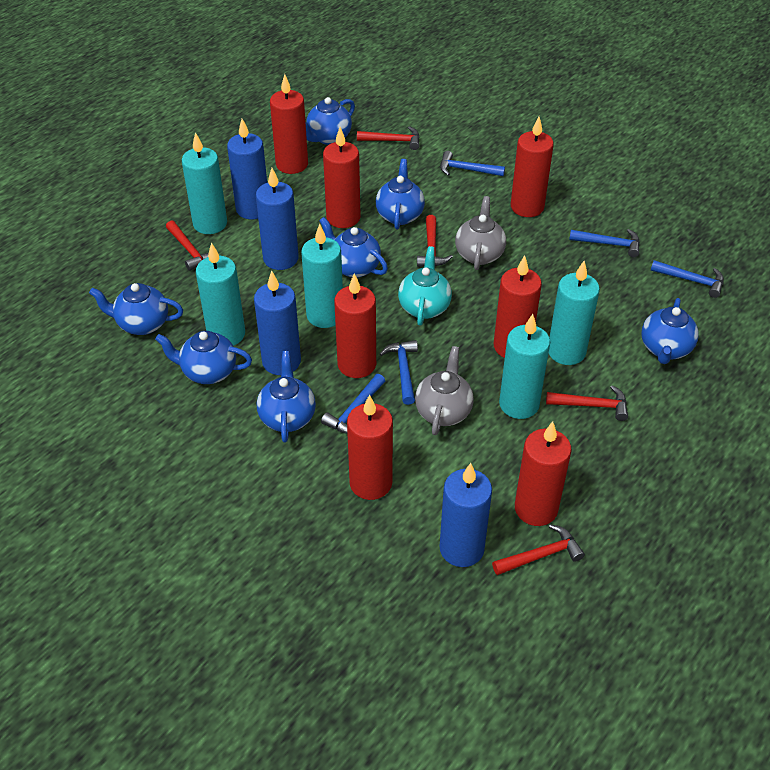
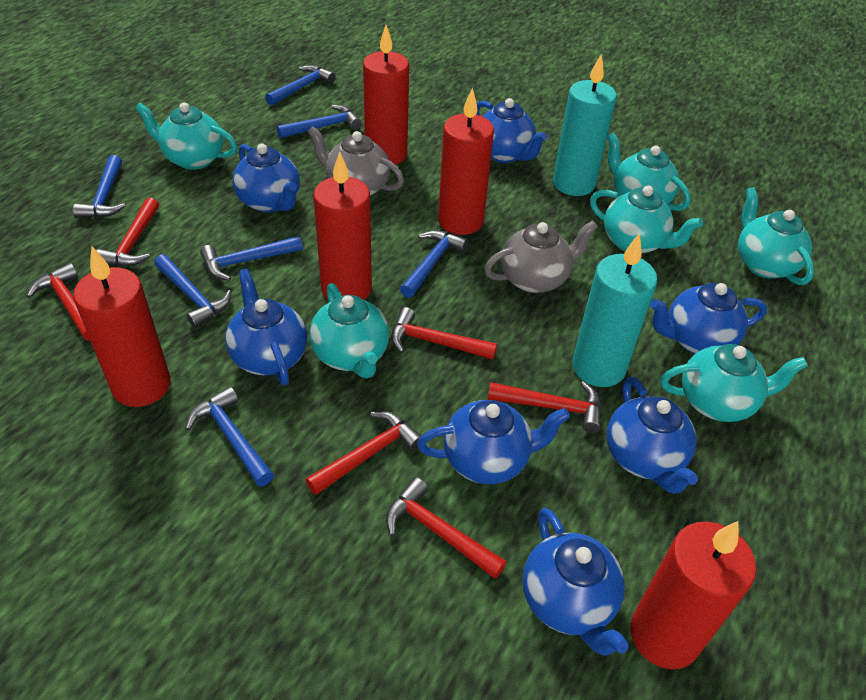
blue candle: [227,119,267,219] [254,271,301,375] [256,168,299,270] [439,463,492,567] = 4 -> none = 0
blue hammer: [321,374,385,434] [380,340,418,405] [440,151,505,176] [569,229,640,257] [651,260,724,298] = 5 -> [73,155,126,218] [154,254,231,328] [185,387,274,487] [200,236,303,281] [265,65,336,106] [277,105,361,138] [400,230,468,298] = 7
red candle: [270,74,308,174] [323,127,361,228] [334,273,376,378] [347,395,393,500] [494,255,542,358] [511,117,554,217] [515,421,571,526] = 7 -> [73,247,171,407] [313,152,372,300] [363,25,409,165] [438,87,494,235] [630,521,756,669] = 5
red hammer: [166,220,209,271] [357,126,419,150] [417,215,453,267] [492,524,585,575] [546,385,628,421] = 5 -> [27,263,90,340] [96,197,159,266] [306,411,421,495] [386,477,507,579] [391,307,497,360] [488,381,601,433] = 6
turquoise candle: [182,132,227,234] [196,243,245,346] [301,224,343,328] [499,314,550,419] [549,261,600,365] = 5 -> [553,54,617,196] [572,233,658,387] = 2
turquoise teapot: [398,246,452,326] = 1 -> [135,102,237,170] [309,283,389,378] [590,186,703,253] [607,132,691,211] [660,344,808,422] [738,187,814,285] = 6

